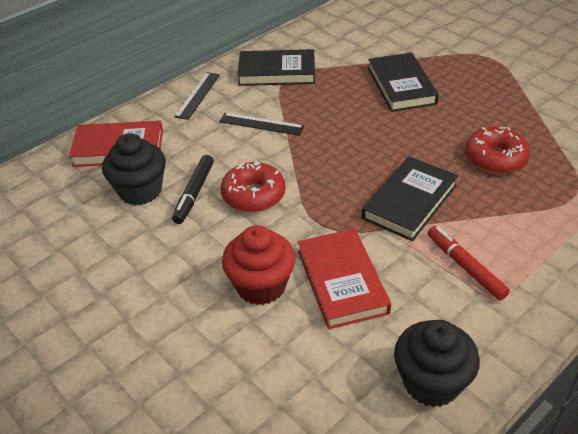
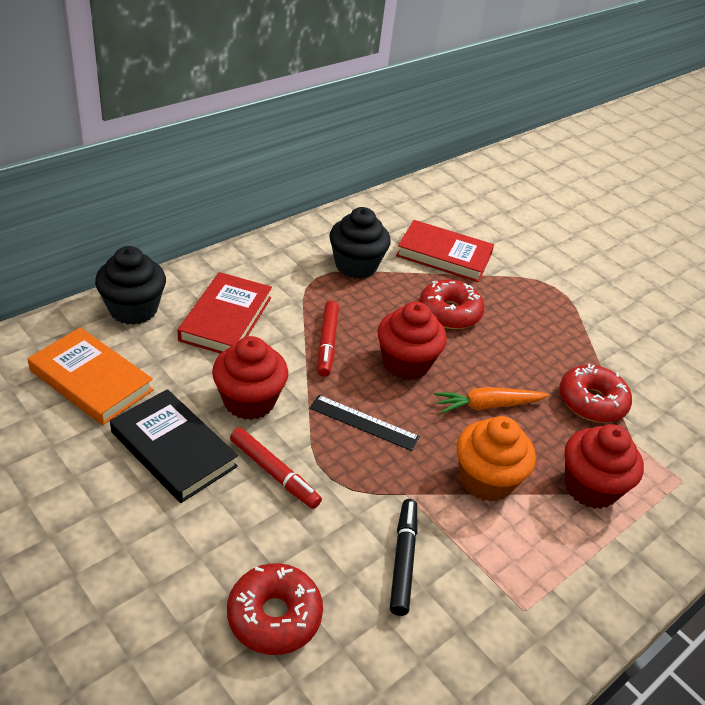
black book: [237,49,315,86] [362,156,458,241] [368,52,439,112] = 3 -> [110,389,238,503] = 1
black ruler: [174,72,220,120] [219,113,304,136] = 2 -> [309,395,420,451] = 1
orange book: none = 0 -> [28,327,154,425] = 1
orange carrot: none = 0 -> [434,387,549,413] = 1
orange cupcake: none = 0 -> [457,416,536,502] = 1
red cupcake: [222,225,295,305] = 1 -> [212,336,288,420] [377,301,447,380] [565,424,644,509] = 3
red donut: [221,161,286,212] [465,127,530,174] = 2 -> [227,563,323,655] [419,279,484,329] [559,364,632,423] = 3
red marker: [427,226,510,301] = 1 -> [230,427,322,509] [318,301,339,377] = 2

